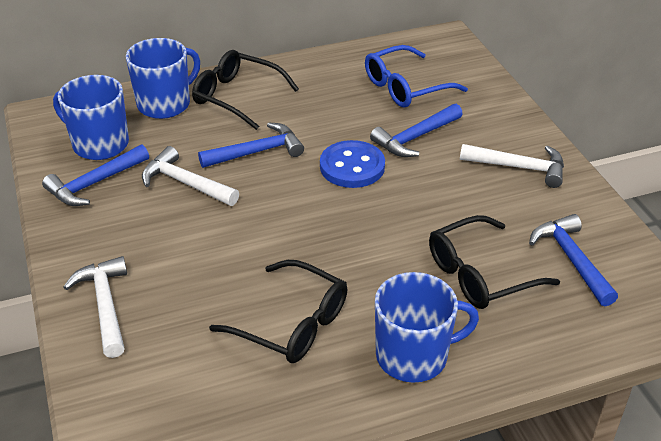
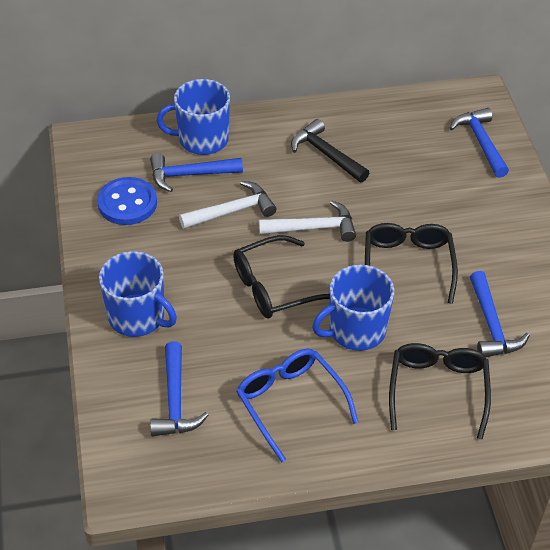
black hammer: none = 0 -> [291,119,369,182] = 1
white hammer: [63,256,127,358] [142,146,239,206] [460,144,564,188] = 3 -> [179,181,276,229] [259,200,356,242] = 2

